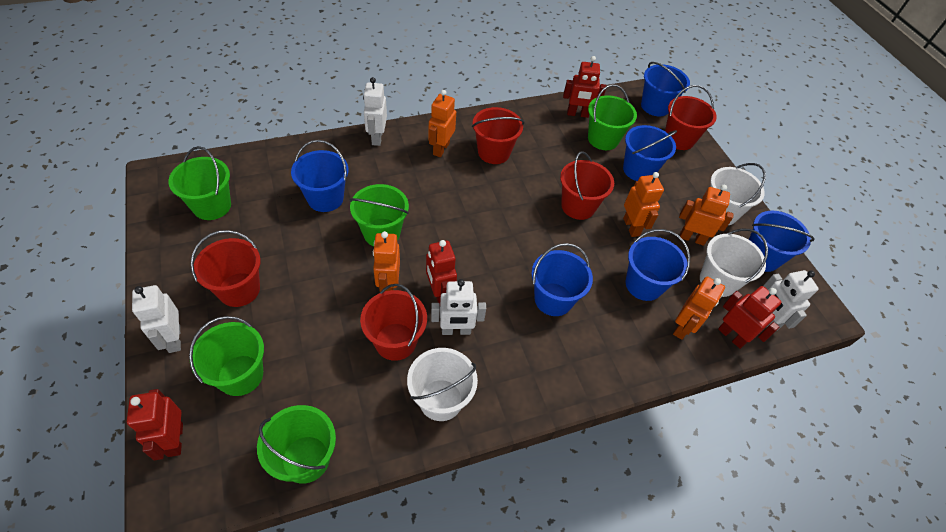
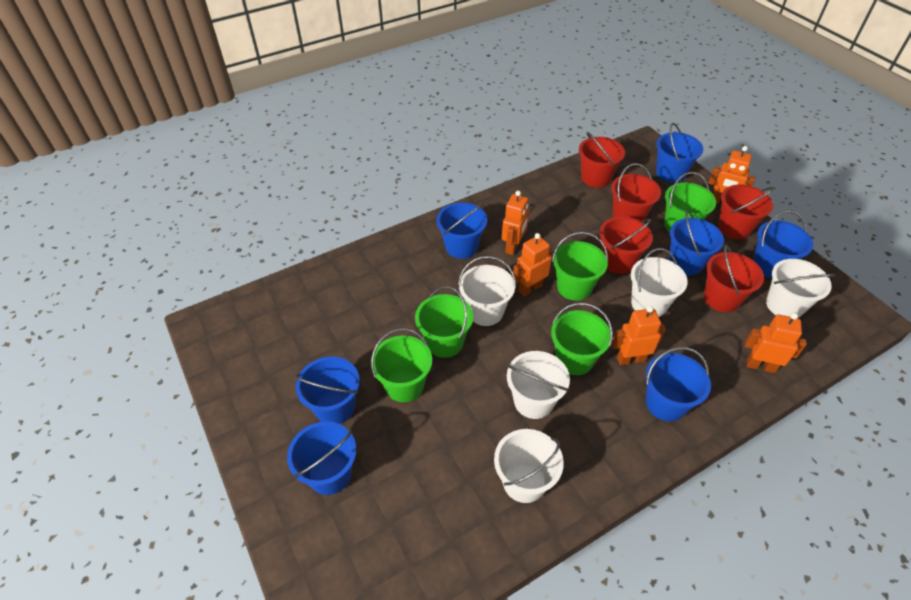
blue bucket: [291,140,348,212] [532,243,593,316] [623,125,677,181] [626,229,690,301] [641,62,690,117] [749,211,815,272] = 6 -> [287,421,356,495] [295,356,360,424] [436,202,487,259] [646,347,711,421] [656,123,703,183] [669,210,724,275] [753,211,813,278] = 7
red robot: [127,389,183,460] [426,240,457,303] [563,56,606,118] [718,286,782,349] = 4 -> none = 0
white bucket: [407,348,478,421] [700,229,768,297] [710,163,766,225] = 3 -> [458,256,516,326] [494,429,564,503] [507,351,570,419] [631,248,688,317] [766,259,835,318] = 5
white robot: [132,285,181,353] [363,77,387,146] [431,279,486,335] [763,270,819,331] = 4 -> none = 0

